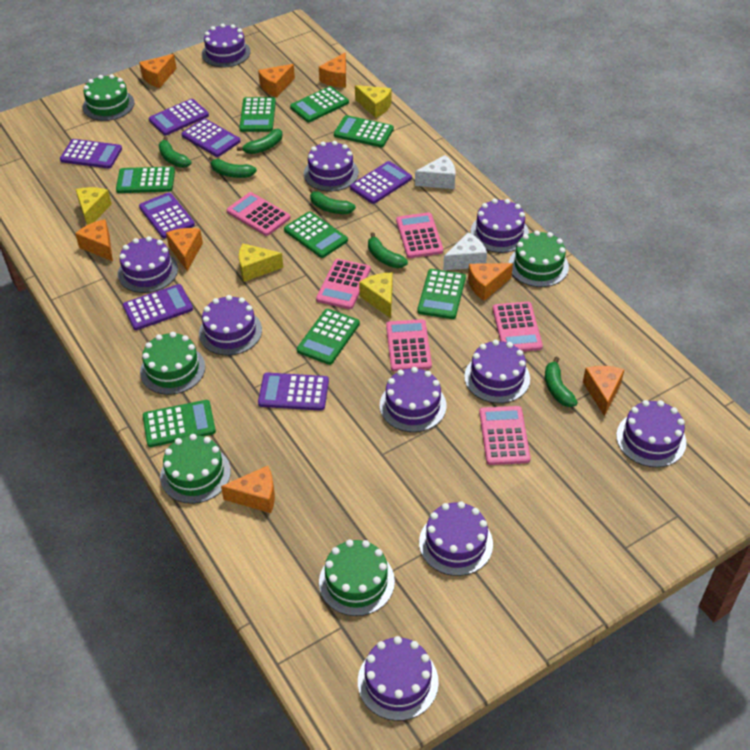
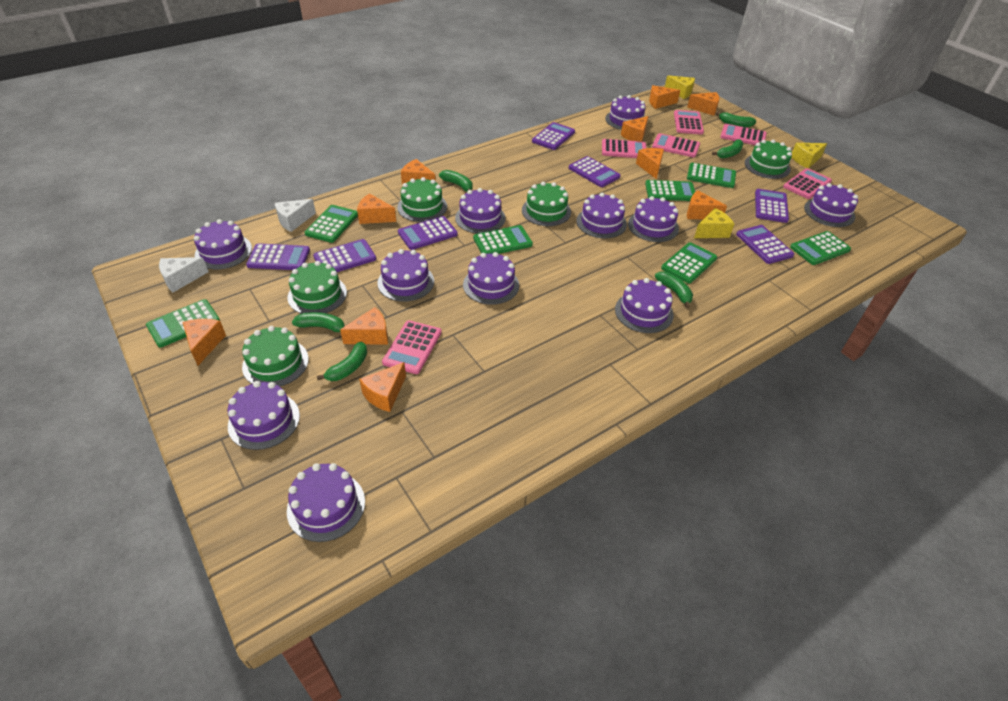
green calculator: [116,167,175,193] [143,400,216,447] [239,97,276,132] [284,211,348,258] [290,86,349,122] [297,309,360,365] [334,115,394,147] [417,269,466,319] = 8 -> [146,299,220,348] [305,205,358,243] [473,225,533,254] [645,180,695,201] [661,242,717,284] [687,163,736,188] [790,231,851,265] = 7
orange cheese: [75,219,113,261] [139,54,177,88] [166,228,203,271] [221,466,275,513] [258,64,295,97] [319,52,346,88] [468,263,513,301] [583,366,624,417] = 8 -> [183,319,226,366] [340,307,388,345] [357,193,396,224] [359,362,406,412] [401,159,435,186] [621,116,649,142] [636,148,664,179] [649,85,680,109] [687,92,720,116] [687,191,727,219] = 10
purple cake: [118,236,178,293] [199,295,262,356] [202,24,251,67] [304,141,359,192] [358,636,439,721] [380,367,446,432] [419,501,493,576] [464,340,530,403] [471,199,529,253] [616,400,686,467] = 10 -> [194,219,252,269] [227,381,300,450] [287,463,365,542] [377,249,434,302] [455,188,506,234] [463,252,519,305] [576,193,627,238] [605,95,646,130] [615,278,674,333] [628,196,679,242] [804,183,858,227] = 11
yellow cheese: [75,187,112,225] [239,243,283,282] [355,85,392,118] [359,273,393,318] = 4 -> [665,75,695,99] [694,208,734,238] [792,143,827,168] = 3

